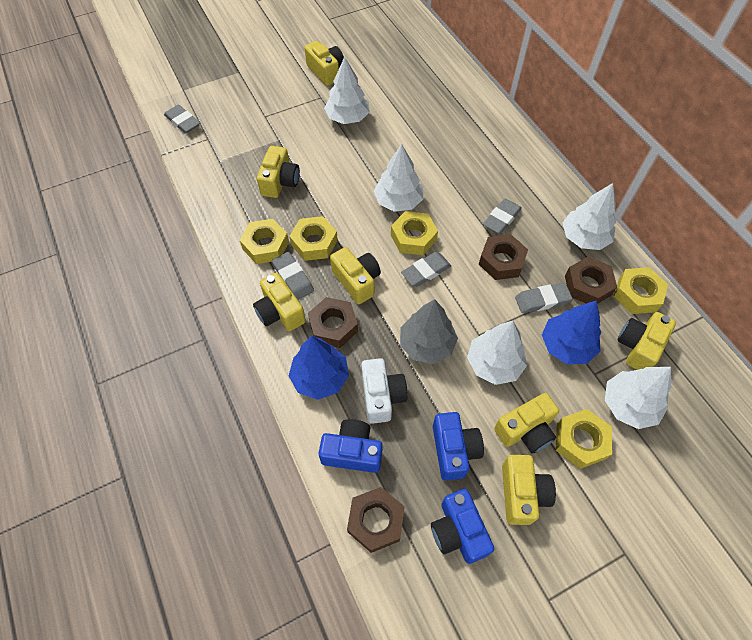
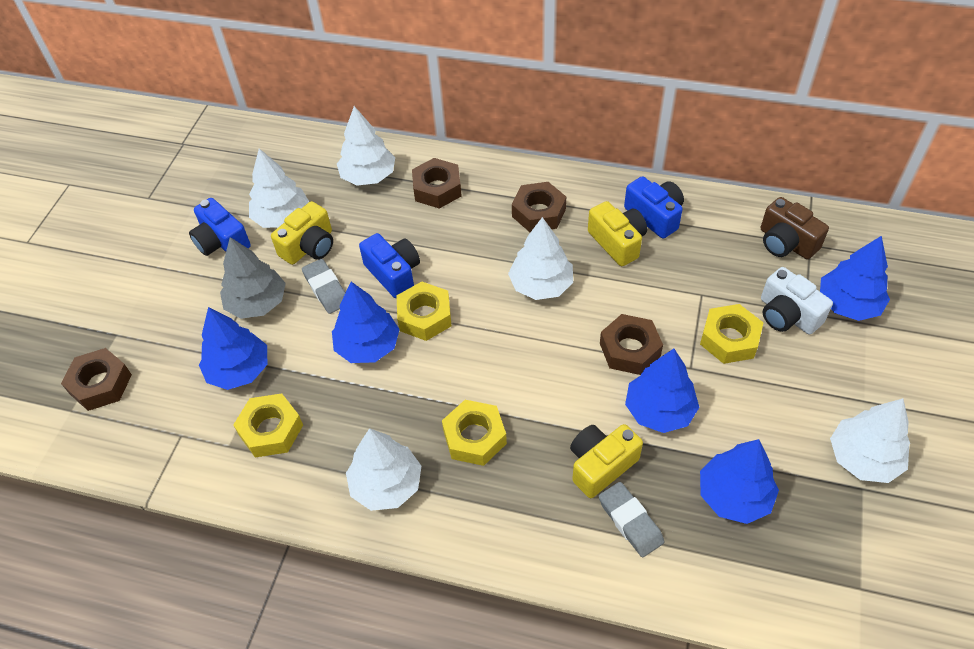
blue tree: [289,336,349,400] [542,300,601,364] = 2 -> [199,307,267,390] [332,282,400,363] [625,349,699,433] [700,439,779,524] [820,236,890,321] = 5
brown camera: none = 0 -> [761,197,829,259] = 1
grey eraser: [164,105,200,134] [272,252,314,300] [401,252,451,287] [483,198,522,234] [515,283,572,313] = 5 -> [302,259,346,314] [599,482,664,557] = 2
yellow camera: [253,273,306,331] [257,146,300,198] [305,41,344,86] [330,247,381,304] [494,393,559,454] [502,455,556,525] [617,312,676,370] = 7 -> [271,201,333,265] [570,424,643,498] [588,201,647,266] = 3
yellow nut: [240,219,289,264] [289,216,338,261] [391,211,438,255] [556,409,612,469] [613,267,668,314] = 5 -> [233,393,303,458] [396,281,451,341] [442,400,507,466] [700,304,764,364] = 4

